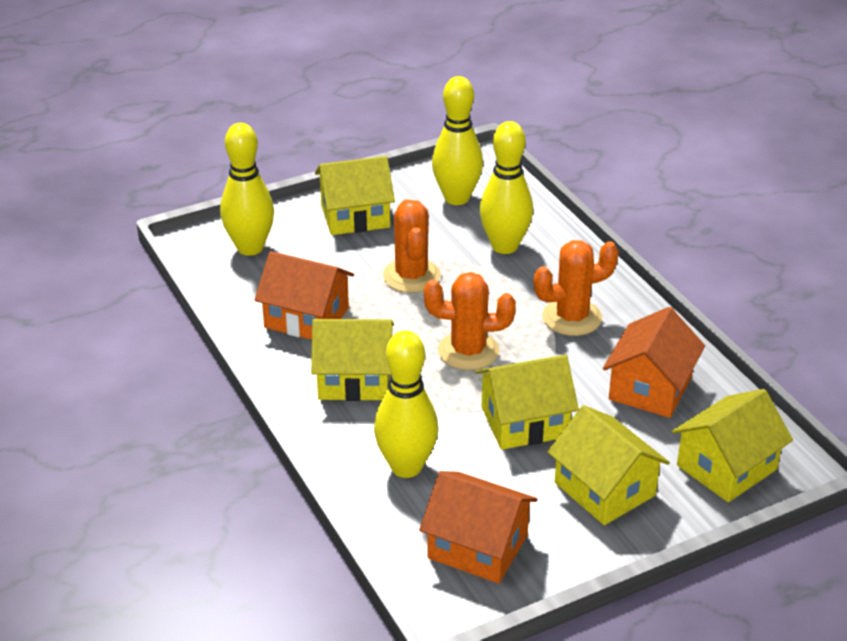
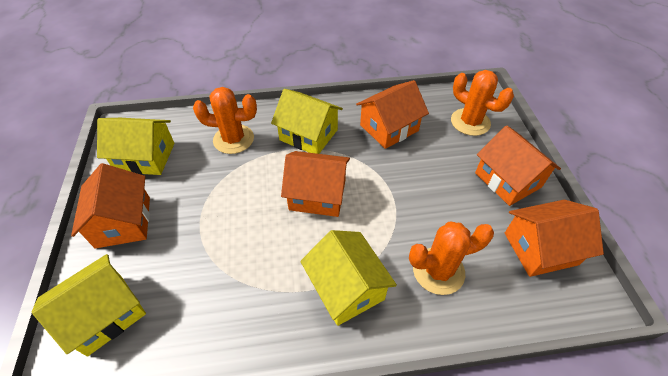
orange house: [254,251,354,340] [419,471,538,584] [603,307,705,418] = 3 -> [71,163,150,248] [281,151,350,217] [356,80,429,149] [475,125,561,206] [505,200,604,277] = 5
yellow bowling pin: [220,123,274,256] [374,330,438,478] [432,76,483,205] [480,121,533,254] = 4 -> none = 0
yellow house: [311,319,394,401] [315,156,395,235] [476,354,579,450] [547,405,670,525] [672,389,793,502] = 5 -> [31,254,146,356] [97,118,174,175] [271,89,343,154] [300,230,397,326] = 4

